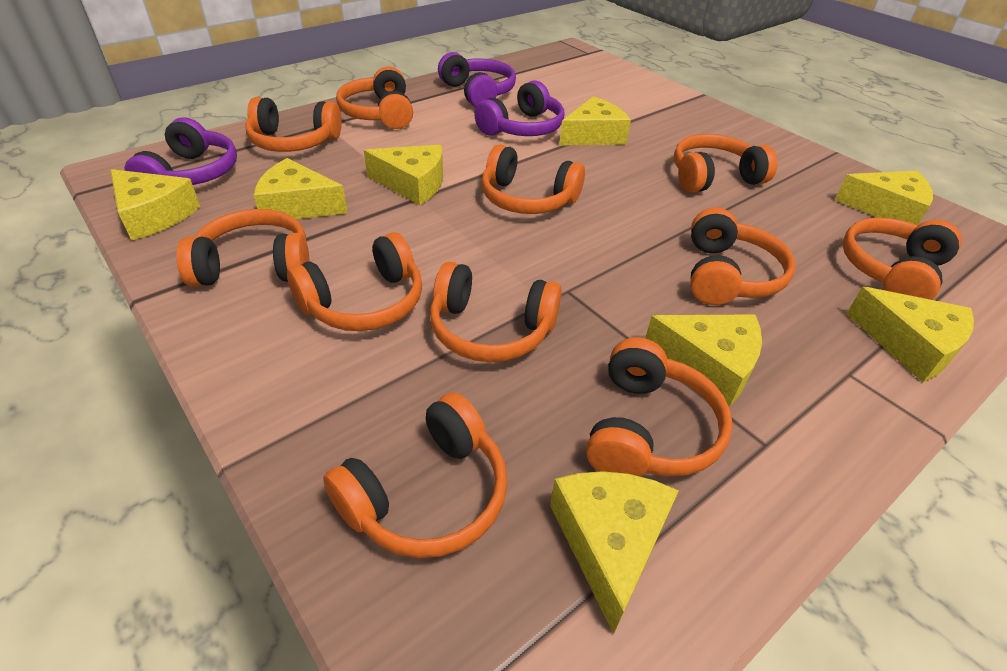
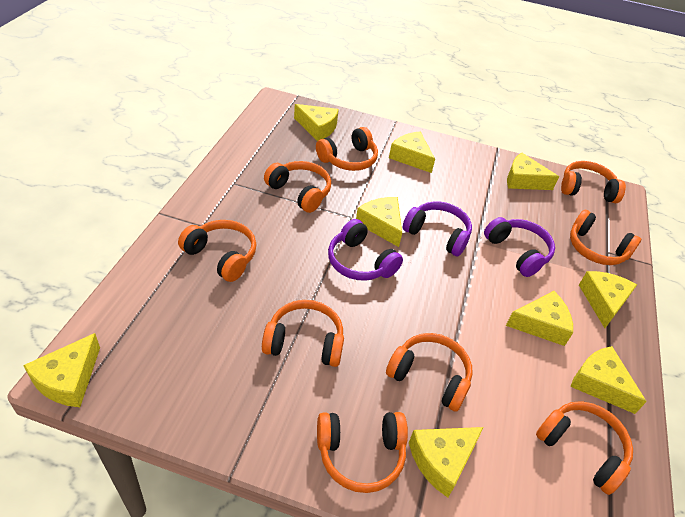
orange headphones: [176,209,310,287] [245,97,342,152] [287,232,422,331] [323,393,507,558] [336,66,413,129] [430,262,562,362] [482,144,585,214] [586,337,733,477] [674,134,778,193] [690,207,795,305] [843,217,962,300] = 11 -> [178,220,256,282] [262,300,344,367] [264,161,331,213] [316,127,378,171] [317,412,408,493] [386,333,473,412] [536,401,633,495] [561,161,626,203] [570,210,641,265] = 9
yellow cheese: [110,169,200,240] [253,158,348,219] [364,145,443,205] [550,471,679,634] [559,96,631,145] [645,314,762,406] [835,171,933,225] [846,287,974,382] = 8 -> [23,333,100,407] [294,104,339,141] [356,197,402,247] [389,132,435,173] [409,427,484,498] [506,291,573,346] [507,153,559,190] [570,346,647,414] [579,271,637,328] = 9

